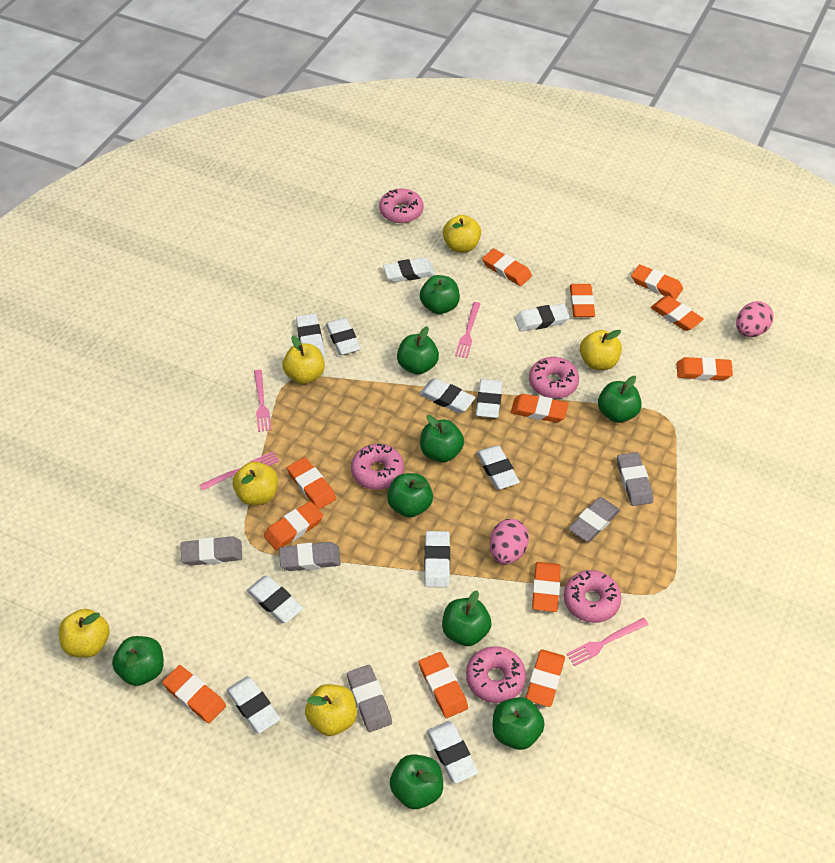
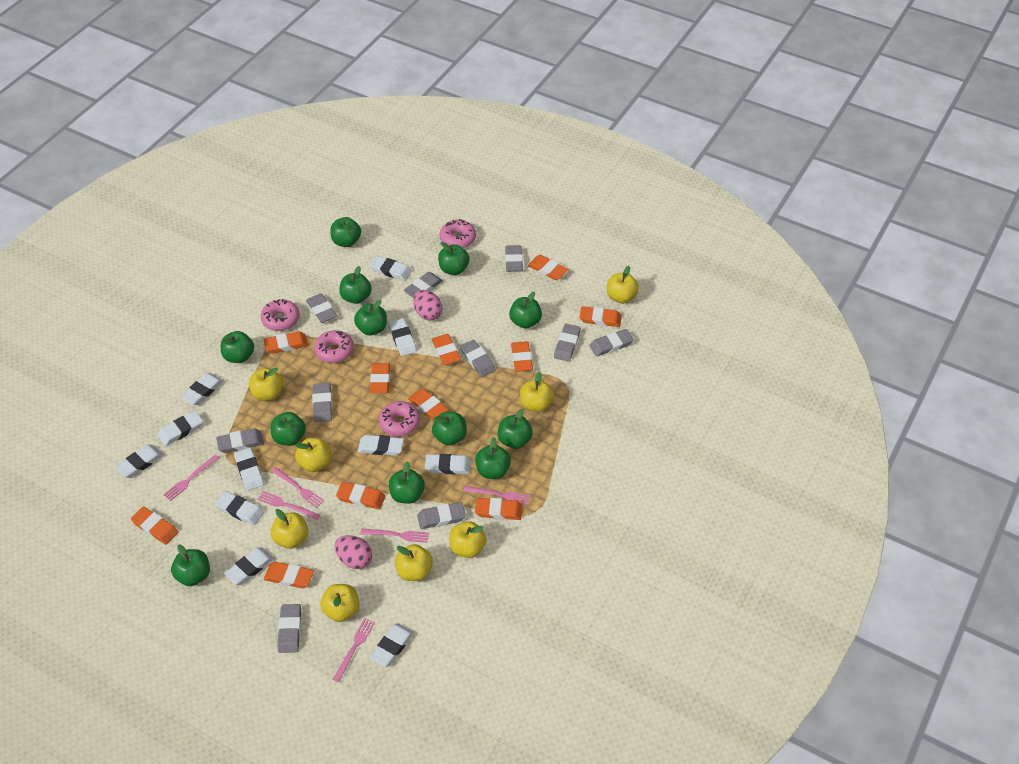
green apple: [112,636,164,686] [387,473,433,517] [390,754,443,809] [397,326,439,375] [420,275,460,314] [420,415,464,462] [442,591,491,646] [493,697,545,750] [598,376,642,423] = 9 -> [171,544,210,586] [221,331,254,363] [271,412,306,446] [330,217,361,247] [339,266,372,304] [354,300,387,335] [389,461,425,504] [432,412,467,445] [438,242,470,275] [475,437,511,479] [498,409,533,449] [509,292,542,329] = 12
grey eraser: [181,536,242,566] [279,542,341,571] [347,665,392,732] [569,497,620,542] [617,452,653,506] = 5 -> [216,428,264,453] [277,604,301,653] [306,293,337,323] [312,383,332,422] [403,272,443,298] [417,502,466,529] [460,339,496,377] [505,245,523,272] [554,324,581,362] [589,329,634,357] = 10
orange eraser: [162,665,226,723] [264,501,323,551] [287,457,336,509] [419,652,468,718] [482,248,532,286] [511,394,568,422] [526,649,565,707] [532,562,561,612] [570,284,595,317] [631,264,683,300] [651,296,703,331] [677,357,733,380] = 12 -> [131,506,178,545] [263,331,308,354] [264,562,314,588] [336,482,385,510] [370,363,390,393] [408,389,449,420] [432,334,461,365] [475,498,523,520] [511,341,533,372] [528,255,569,280] [580,306,622,327] = 11
pink donut: [351,443,404,490] [379,189,424,223] [466,646,526,703] [529,357,579,398] [564,570,622,623] = 5 -> [261,299,300,331] [314,330,354,363] [379,401,420,437] [440,219,476,248] = 4
pink fork: [200,452,279,491] [254,370,271,432] [455,302,481,358] [567,618,649,666] = 4 -> [163,455,219,501] [257,491,320,520] [271,467,324,508] [333,618,375,682] [360,529,429,543] [464,486,530,505] = 6
yellow apple: [59,609,110,657] [233,462,278,505] [282,336,325,384] [305,684,357,736] [443,215,481,252] [580,330,622,370] = 6 -> [249,368,283,401] [271,509,309,549] [295,438,331,472] [320,584,359,622] [395,544,433,581] [449,521,487,558] [520,372,554,412] [607,266,639,303] = 8

